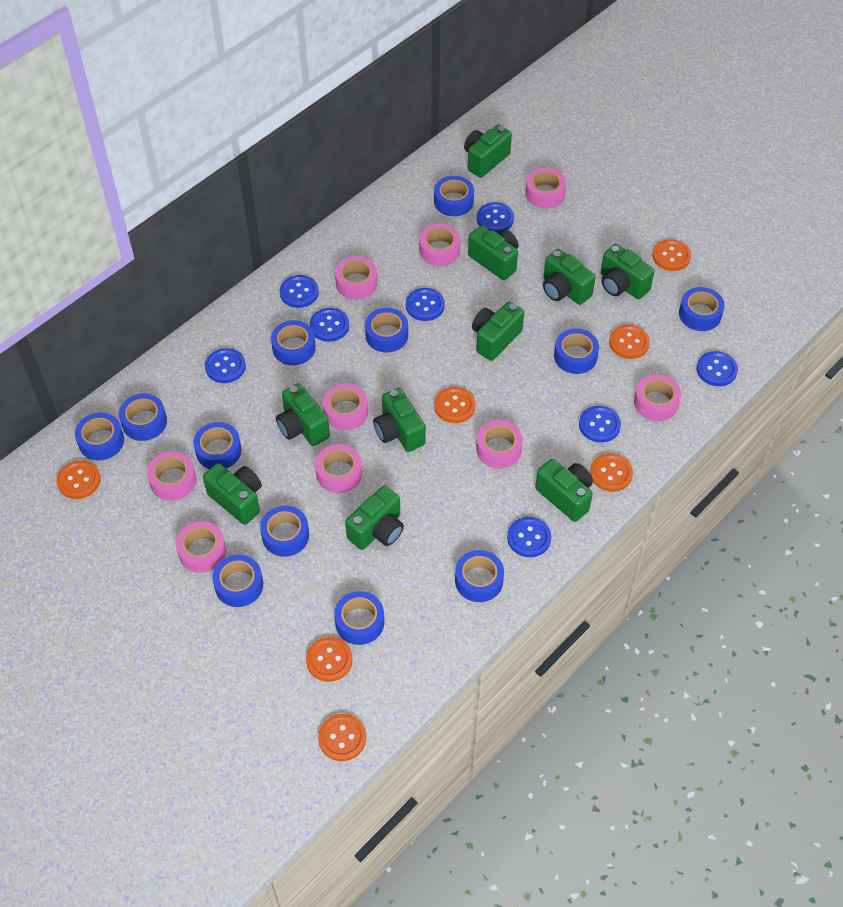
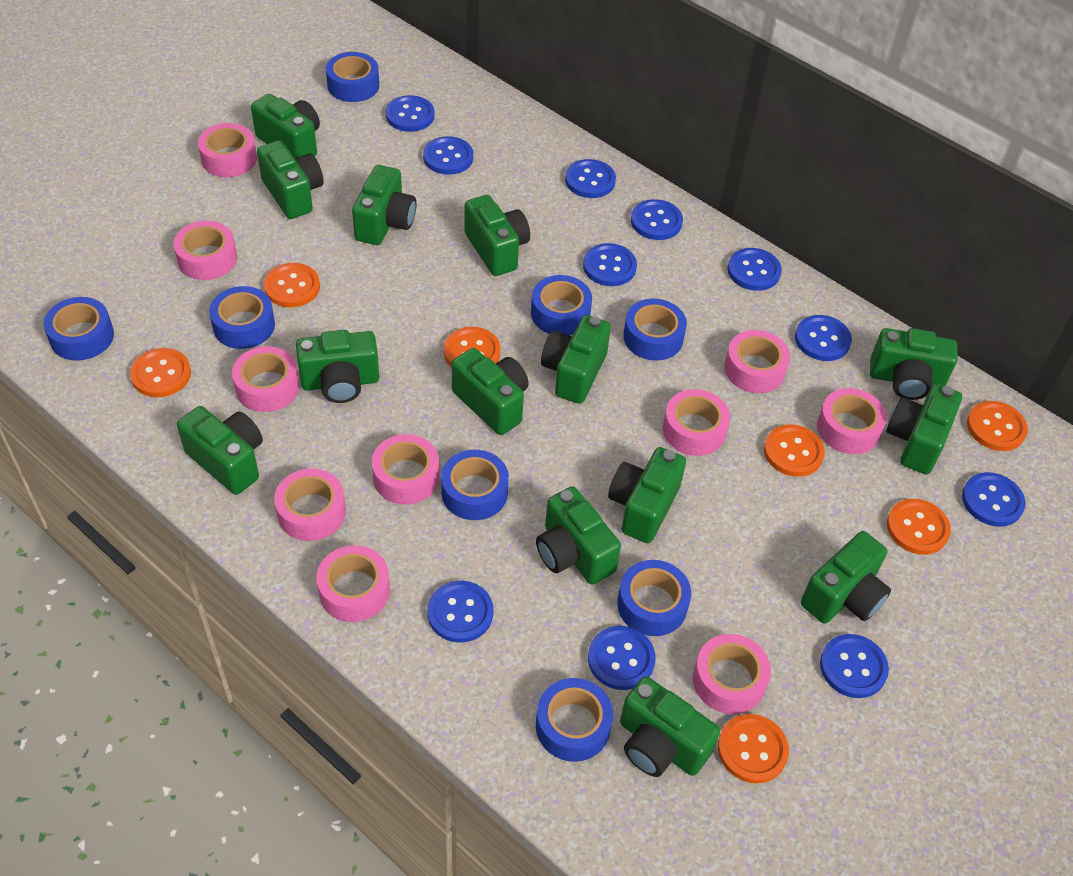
blue button: [205,348,246,383] [280,275,319,308] [310,308,349,342] [406,288,445,321] [477,202,514,233] [507,517,551,557] [579,406,621,443] [696,351,738,386] = 8 -> [386,95,435,132] [423,136,473,175] [427,581,493,643] [565,159,616,198] [583,243,637,286] [588,626,656,690] [631,199,683,240] [727,248,782,291] [795,315,852,361] [820,634,889,698] [962,472,1026,527] = 11
blue tape: [75,413,124,461] [119,394,167,441] [193,422,241,469] [213,555,263,607] [260,506,309,557] [271,320,316,365] [334,591,384,645] [365,308,408,353] [434,176,474,216] [455,550,504,602] [554,329,599,374] [679,287,725,331] = 12 -> [44,297,114,361] [209,286,275,349] [326,52,379,102] [441,450,509,520] [531,275,592,335] [536,678,613,762] [617,560,691,636] [623,299,687,361] = 8
green camera: [203,463,262,525] [276,383,330,446] [345,486,404,550] [373,388,426,452] [464,125,512,178] [468,225,518,280] [472,301,524,361] [535,459,593,522] [543,249,596,305] [601,244,655,299] = 10 -> [177,406,263,495] [251,94,320,158] [257,140,324,219] [296,330,379,403] [352,165,416,245] [452,348,529,435] [465,195,530,276] [536,486,621,585] [541,315,611,404] [608,447,686,543] [620,676,720,777] [801,531,891,624] [870,328,957,400] [886,384,962,474] = 14
pink tape: [147,451,196,501] [176,521,226,573] [315,444,362,493] [323,383,368,431] [335,256,378,300] [419,224,461,266] [476,420,523,469] [525,168,566,208] [634,374,681,421] = 9 -> [173,221,237,280] [198,123,257,177] [232,346,300,412] [274,469,346,541] [317,545,390,622] [372,434,440,505] [663,389,730,456] [693,634,771,714] [724,330,790,393] [817,388,887,454] = 10

